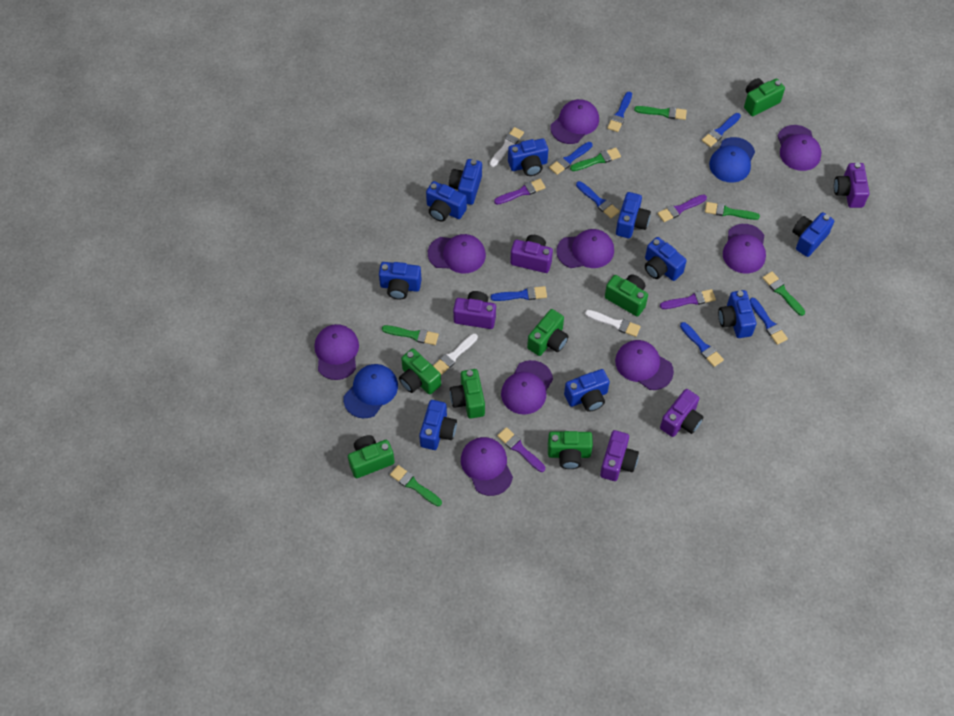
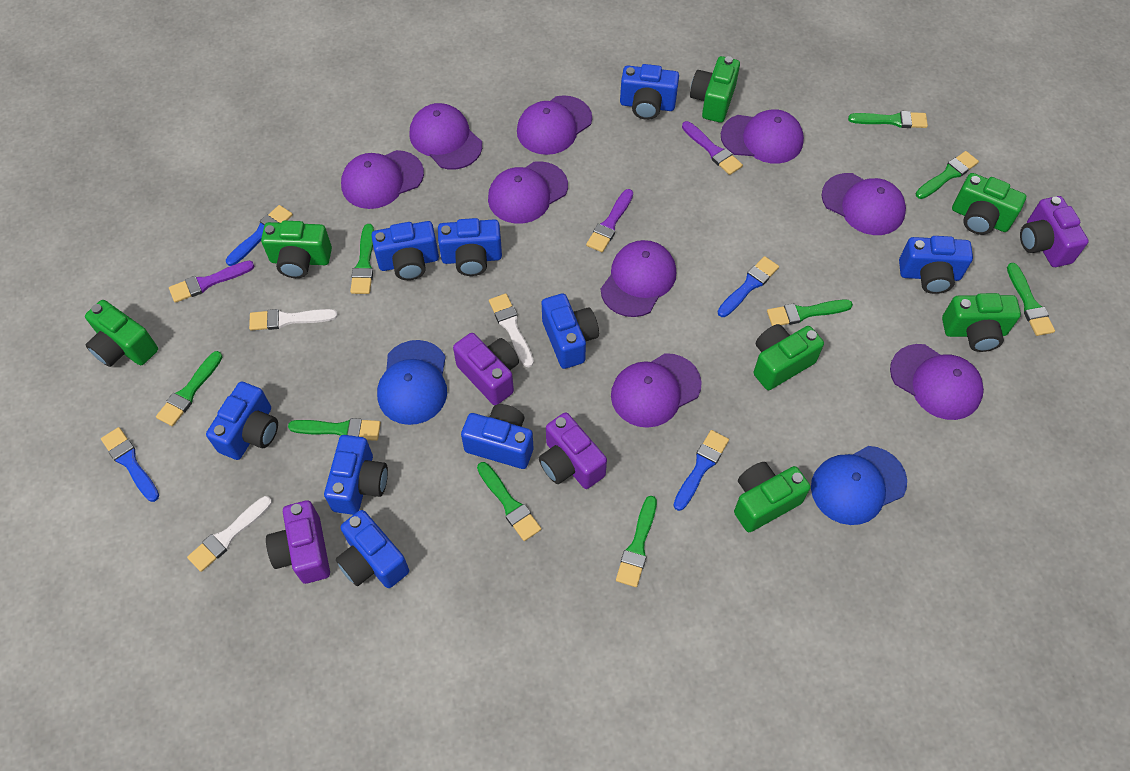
blue brush: [490,286,547,301] [549,142,593,175] [576,181,619,218] [607,92,632,132] [680,322,724,367] [702,113,741,147] [750,298,788,345] = 7 -> [101,427,159,502] [226,205,293,266] [673,430,729,511] [718,256,779,317] = 4
blue camera: [379,262,422,300] [419,400,457,450] [426,181,467,222] [449,159,482,205] [508,138,548,176] [564,369,610,412] [616,192,651,238] [645,237,687,281] [718,290,757,338] [792,212,834,257] = 10 -> [206,381,278,460] [324,435,388,515] [336,510,409,588] [372,221,439,280] [438,218,502,276] [461,404,533,469] [542,293,599,369] [620,64,679,120] [899,236,973,294] = 9
green brush: [382,325,439,345] [390,465,442,506] [570,147,621,171] [634,106,687,120] [705,202,760,220] [763,271,805,316] = 6 -> [156,351,223,426] [288,418,381,441] [350,224,374,294] [477,462,541,541] [616,496,657,587] [767,299,853,326] [848,111,928,128] [916,151,979,199] [1007,263,1055,336] = 9
purple brush: [494,179,546,205] [497,427,545,472] [658,194,707,222] [660,289,716,309] = 4 -> [169,260,254,303] [586,189,633,252] [682,121,743,175] = 3
purple camera: [453,291,496,329] [510,235,553,273] [600,430,639,481] [660,389,703,437] [834,163,870,208] = 5 -> [266,500,330,584] [453,333,519,405] [539,412,607,489] [1020,196,1089,267] = 4

